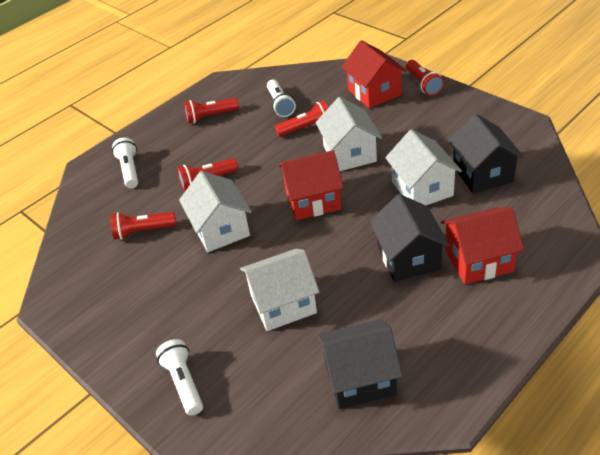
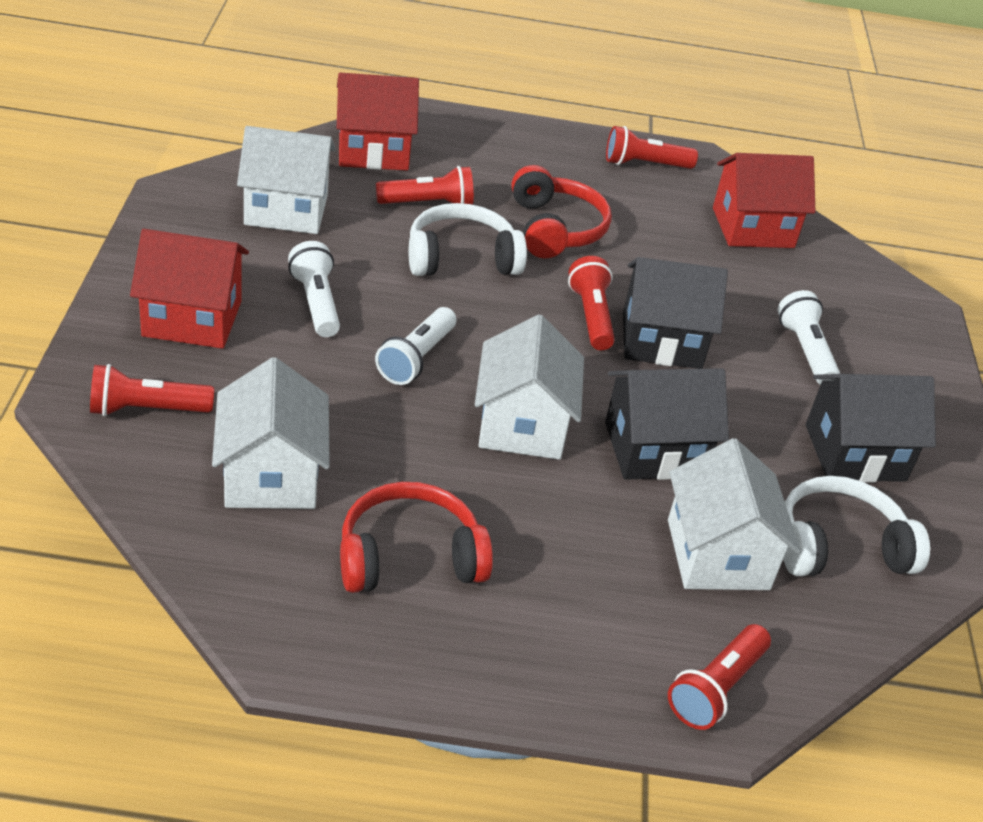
red headphones: none = 0 -> [340,482,493,593] [511,165,612,258] = 2
white headphones: none = 0 -> [409,203,527,276] [784,476,930,576] = 2

